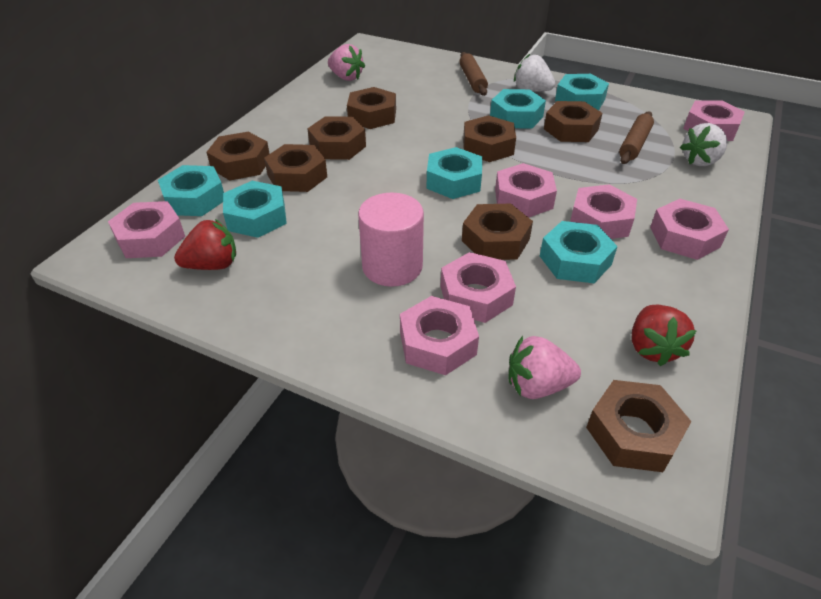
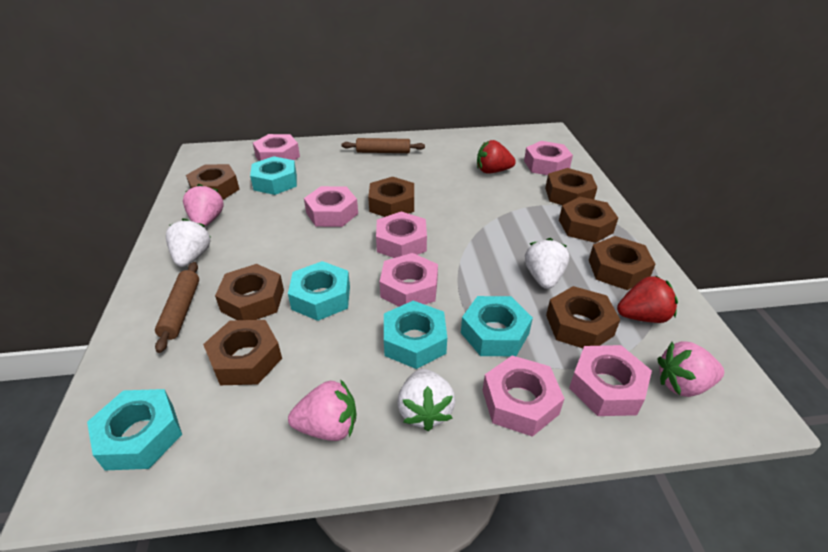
pink cylinder: [358,193,424,287] = 1 -> none = 0
pink strawberry: [328,44,365,81] [508,336,581,399] = 2 -> [183,184,224,226] [288,379,356,441] [658,341,724,397] = 3
turquoise nut: [158,165,224,216] [223,181,287,238] [426,147,482,199] [490,89,546,129] [540,221,618,283] [555,74,609,110] = 6 -> [87,389,182,470] [250,156,297,195] [288,261,350,321] [384,301,447,369] [461,296,533,356] = 5
white strawberry: [514,54,555,91] [680,123,727,166] = 2 -> [166,218,211,267] [397,369,456,431] [525,238,569,289] = 3

